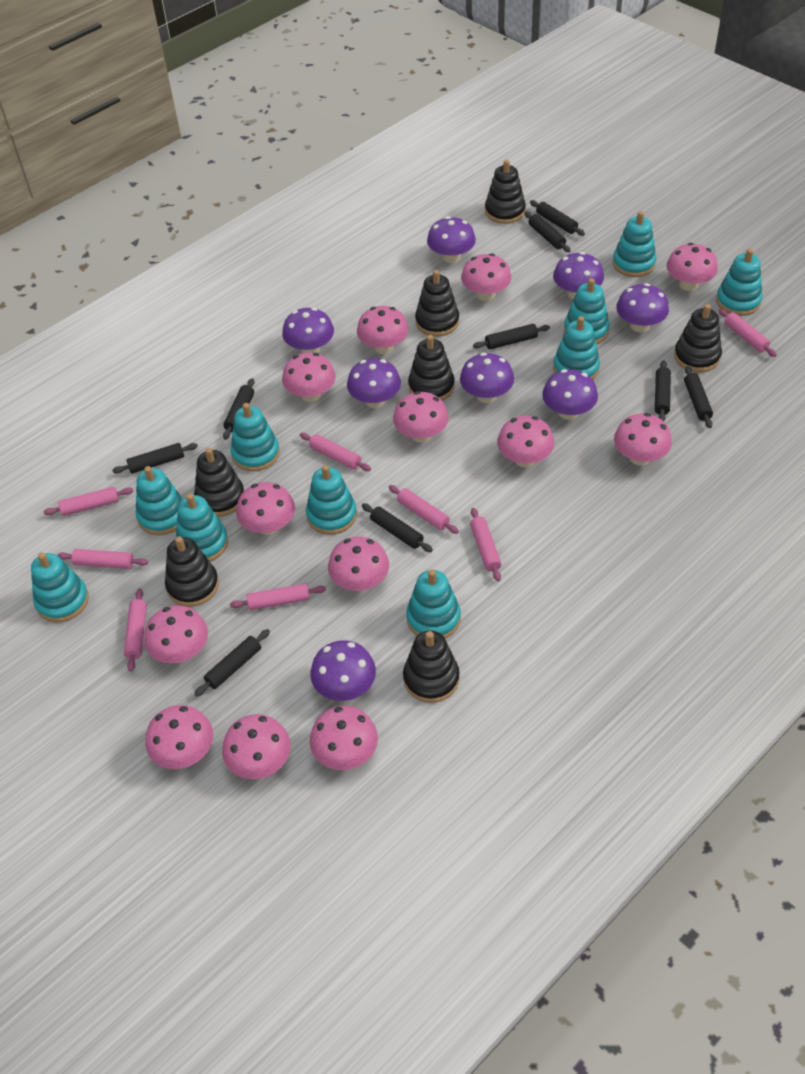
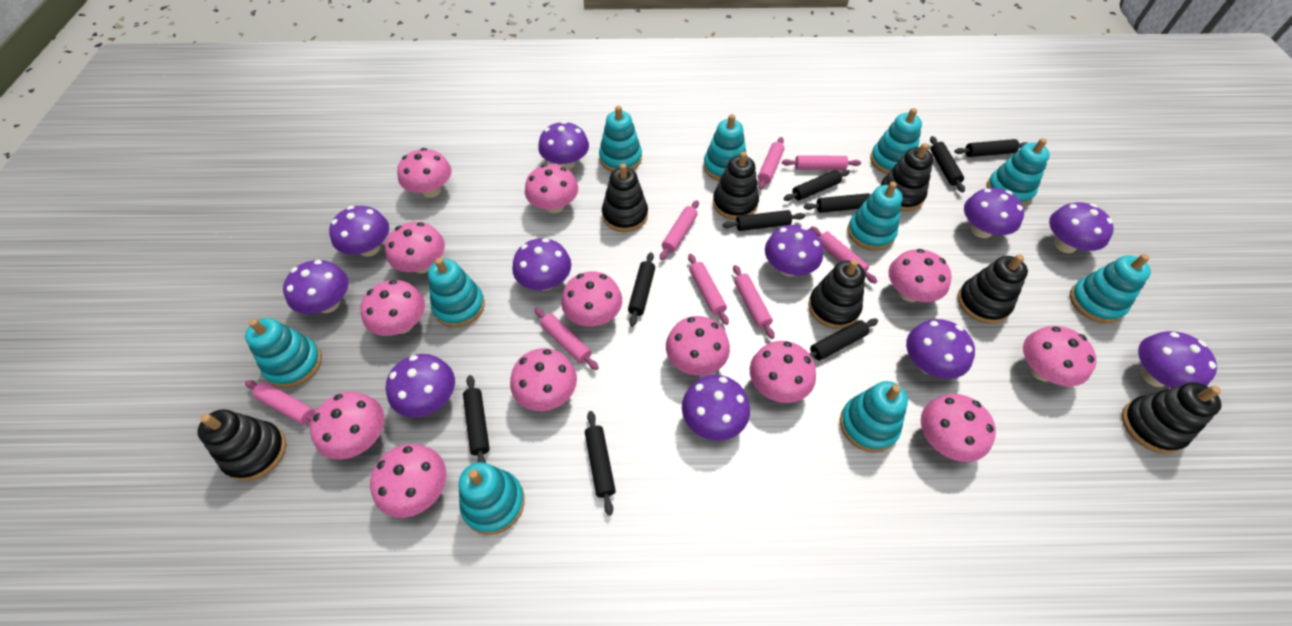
purple mushroom: [282,307,334,353] [310,640,376,701] [347,358,401,408] [427,216,476,263] [460,353,514,403] [542,369,598,420] [553,252,604,299] [616,283,669,332] = 8 -> [283,260,349,314] [329,206,389,257] [386,354,455,417] [512,238,571,291] [538,121,589,169] [682,375,750,441] [765,225,823,277] [906,319,975,379] [964,188,1024,238] [1049,202,1114,253] [1138,331,1217,388] = 11

